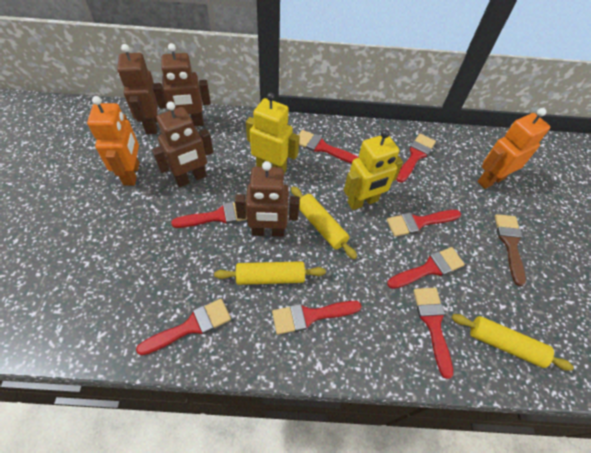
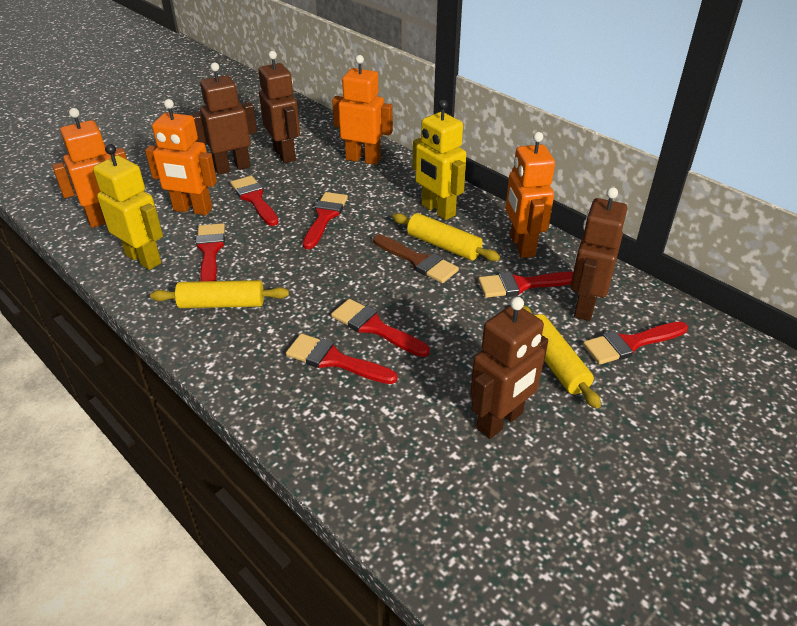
orange robot: [87,96,140,186] [478,108,550,189] = 2 -> [52,108,127,228] [145,99,217,215] [332,55,393,165] [505,132,555,258] = 4
red brush: [136,299,231,355] [171,202,247,228] [272,301,362,335] [299,130,359,164] [387,210,461,237] [387,247,465,289] [396,134,436,183] [413,288,453,379] = 8 -> [196,223,225,281] [230,176,279,226] [286,333,398,384] [303,192,348,249] [331,299,430,357] [478,272,573,298] [583,322,688,365] = 7

